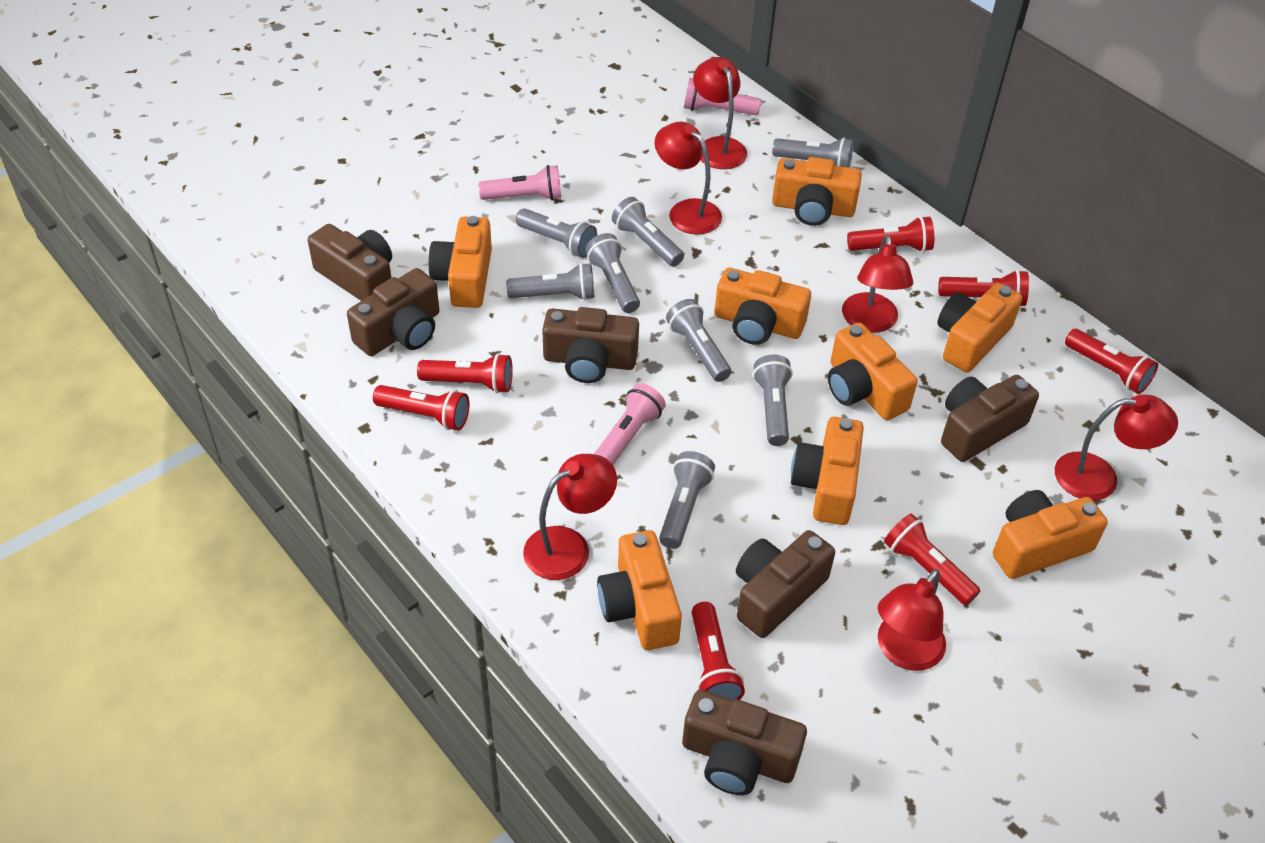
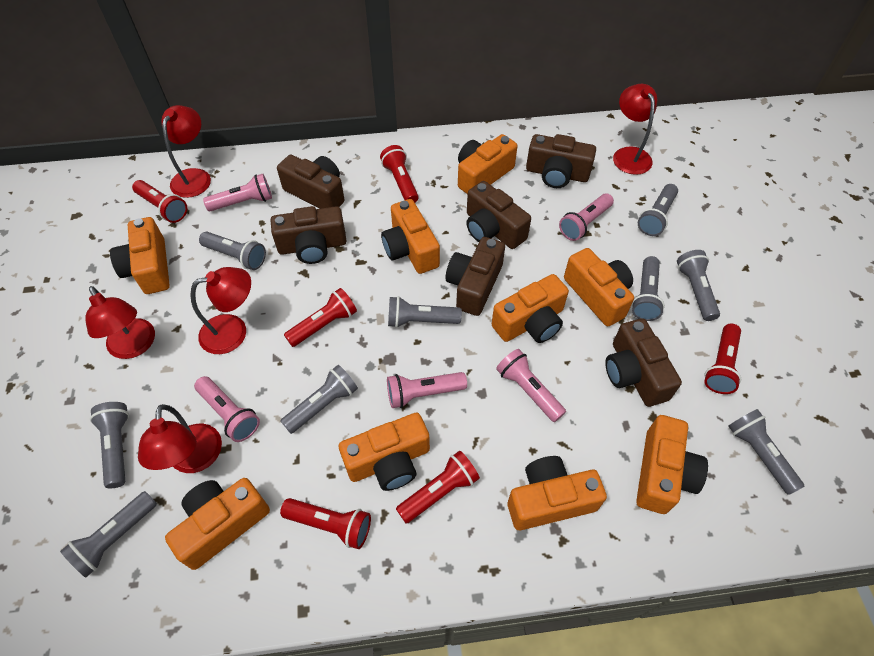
grey flashlight: [506,263,594,300] [516,208,597,258] [585,233,640,313] [612,197,684,267] [659,451,715,549] [666,299,731,382] [753,355,793,446] [772,137,853,168] = 8 -> [60,491,157,577] [90,402,129,489] [199,232,266,270] [280,365,358,434] [388,296,462,328] [631,256,665,321] [638,184,678,236] [677,250,720,321] [729,409,804,495] = 9
orange camera: [428,216,492,308] [597,530,682,650] [715,268,811,345] [772,157,862,226] [791,417,864,525] [828,322,918,420] [937,283,1022,373] [993,490,1108,579] = 8 -> [110,217,170,294] [165,478,270,570] [339,413,430,491] [381,199,440,274] [458,134,518,194] [492,274,569,343] [508,456,607,530] [564,248,634,326] [636,415,708,514] = 9
pink flashlight: [478,165,561,200] [594,383,666,465] [684,78,761,115] = 3 -> [194,376,260,442] [203,174,272,211] [387,372,467,408] [496,349,566,422] [559,193,614,241] = 5
red flashlight: [373,385,470,431] [417,353,513,393] [692,602,745,700] [847,216,934,252] [884,514,980,605] [938,270,1029,306] [1065,329,1158,394] = 7 -> [132,180,187,223] [280,498,371,549] [284,288,357,347] [380,145,419,203] [396,451,480,523] [705,324,741,394] = 6
red lamp: [523,454,617,580] [655,122,722,235] [693,57,747,169] [842,235,914,333] [878,569,946,671] [1055,395,1178,501] = 6 -> [86,286,155,359] [138,404,222,473] [161,105,211,198] [190,267,251,354] [613,84,657,175] = 5

